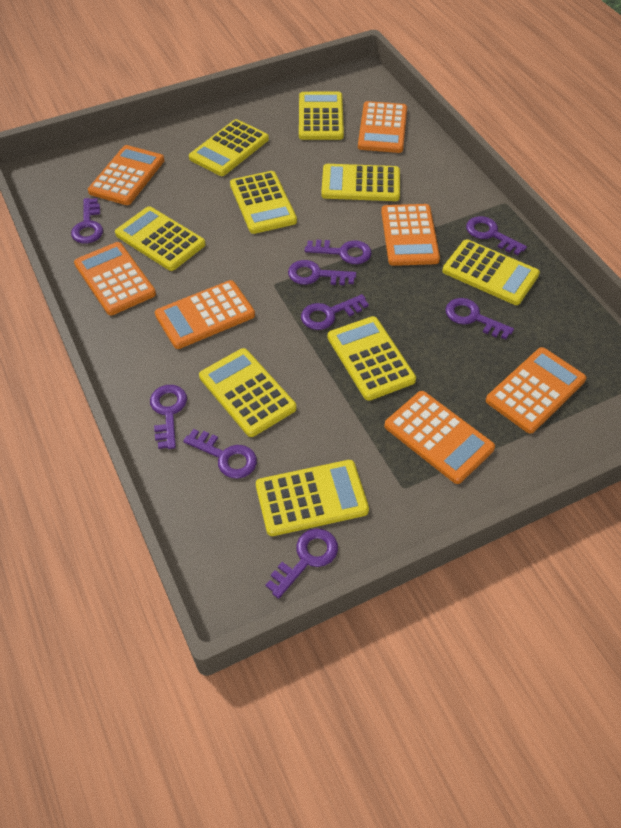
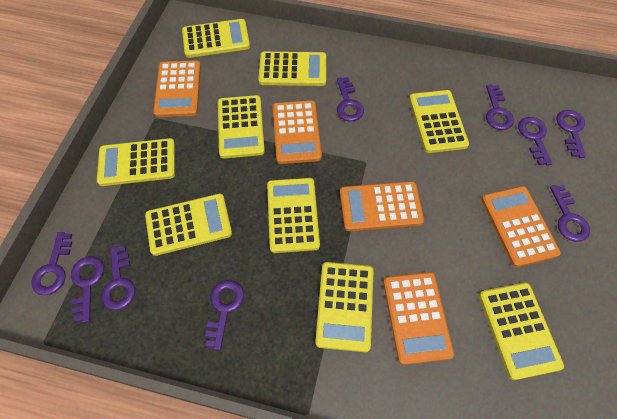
orange calculator: [74,242,156,315] [88,145,165,205] [155,280,255,349] [358,101,407,153] [381,204,440,266] [384,391,495,484] [486,347,586,434] = 7 -> [153,60,201,117] [273,100,322,164] [340,181,424,231] [383,272,454,365] [481,186,561,267] = 5

